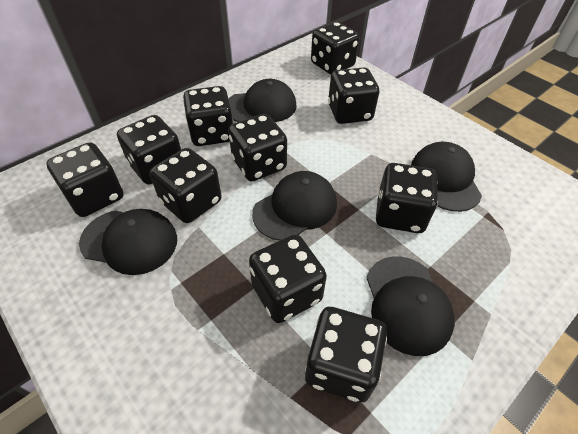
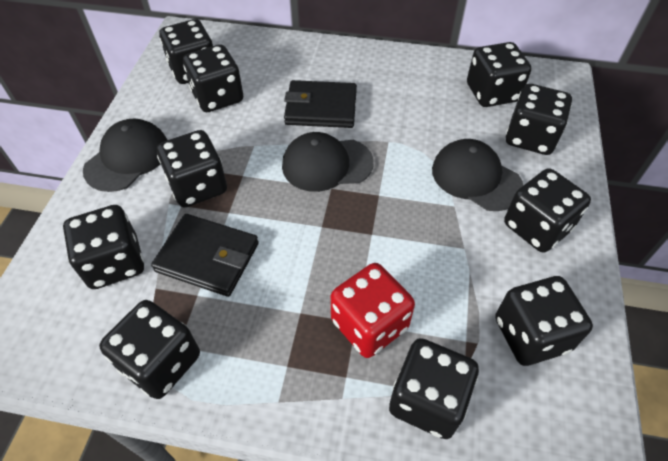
black cap: [79,209,177,275] [229,79,297,122] [252,171,337,241] [366,256,455,356] [411,142,482,212] = 5 -> [83,118,167,192] [282,132,374,192] [432,139,523,211] = 3
black wallet: none = 0 -> [151,214,259,297] [284,80,357,128] = 2
red dice: none = 0 -> [331,263,415,358] = 1

